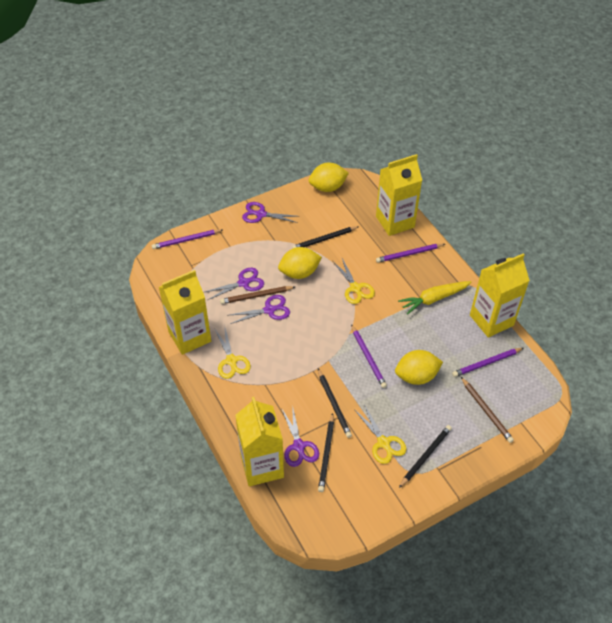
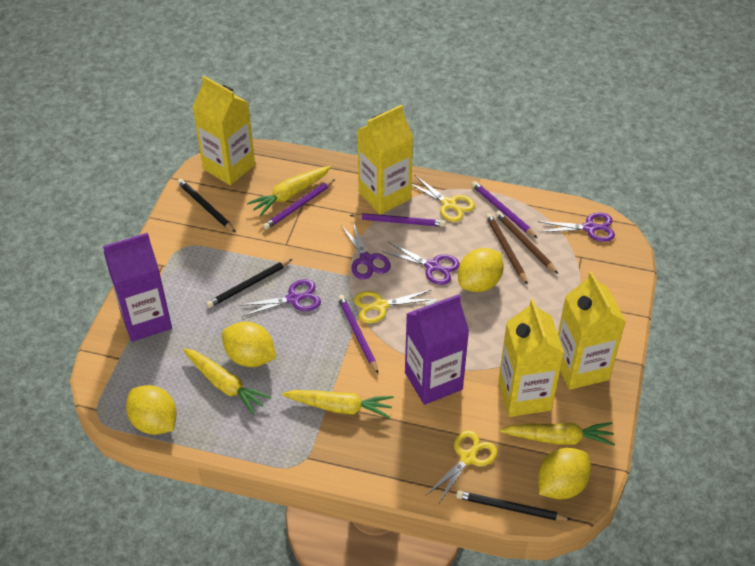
black pencil: [292,226,359,249] [318,369,352,438] [318,413,334,492] [399,425,452,488] = 4 -> [177,179,236,232] [206,259,292,308] [456,491,572,520] = 3
purple carton: none = 0 -> [103,233,172,342] [405,294,469,405] = 2
yellow carrot: [398,281,471,315] = 1 -> [183,348,271,415] [247,166,331,217] [282,390,394,419] [499,422,615,446] = 4
yellow lemon: [278,247,322,279] [309,163,349,192] [395,350,443,385] = 3 -> [126,385,177,435] [222,322,276,367] [458,248,504,292] [538,448,591,499] = 4

